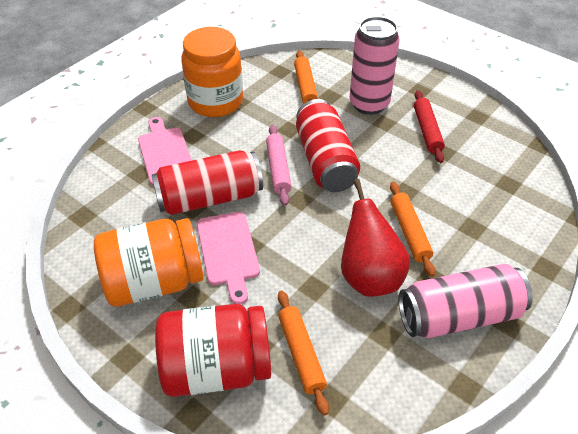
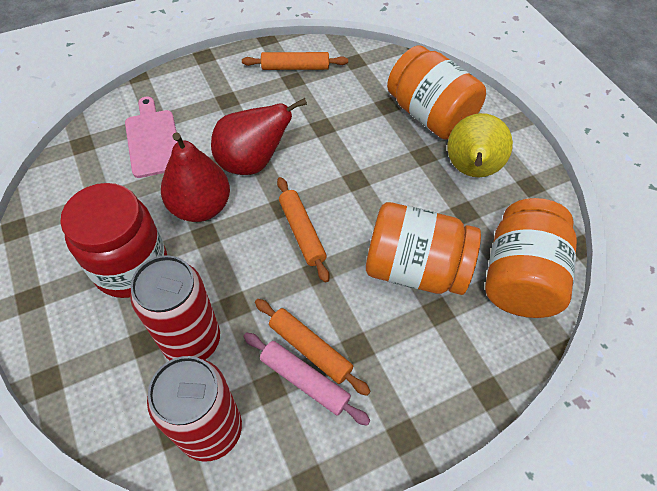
orange jar: [94,218,204,307] [181,27,243,117] = 2 -> [366,202,481,295] [387,45,486,140] [485,198,577,318] = 3
pink can: [350,16,400,115] [399,264,533,338] = 2 -> none = 0
pink cutting board: [138,117,192,186] [197,212,260,304] = 2 -> [125,96,177,178] = 1
red pear: [341,179,410,297] = 1 -> [161,132,230,222] [211,98,307,175] = 2
red rolling pin: [414,90,445,163] = 1 -> none = 0
yellow pear: none = 0 -> [448,113,513,177] = 1

